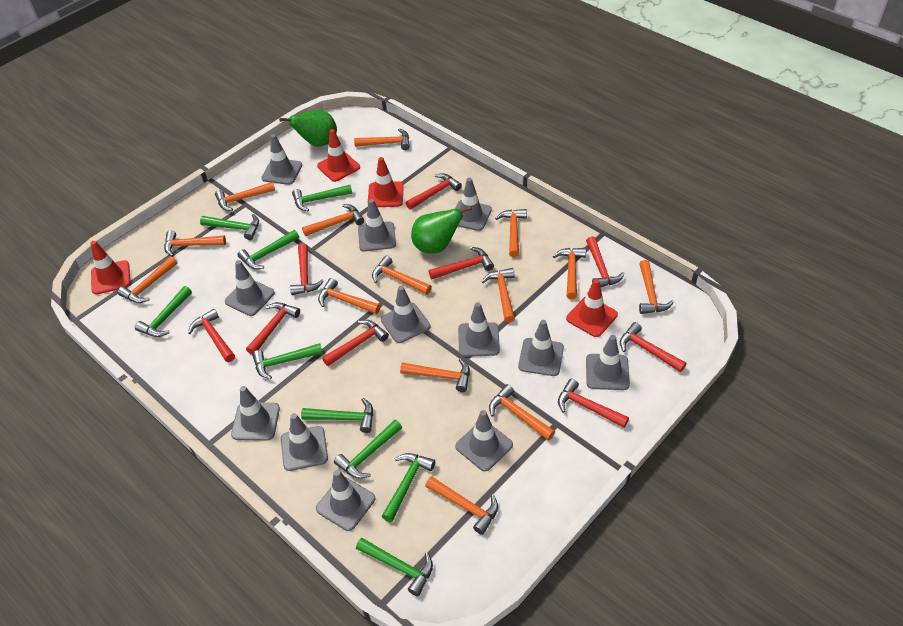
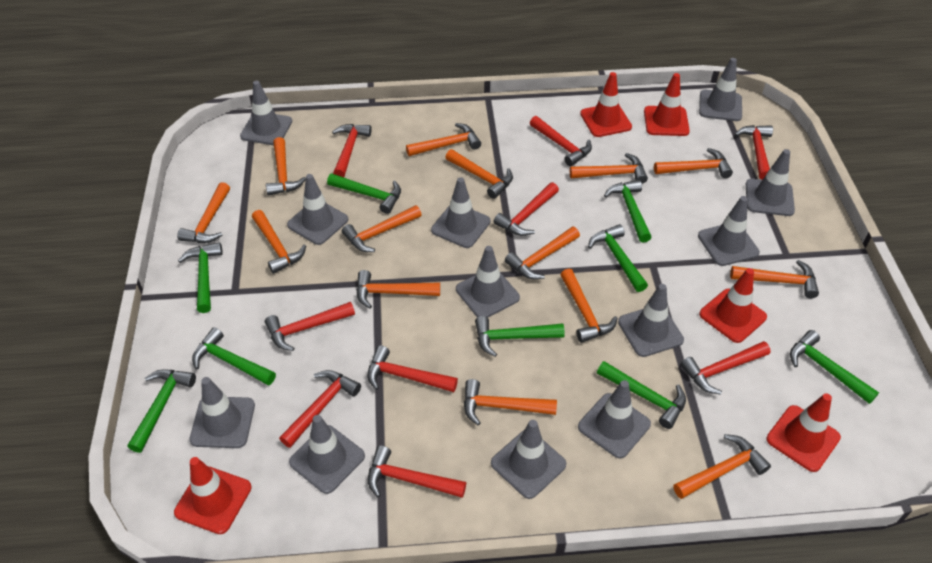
green pear: [279,110,337,147] [411,206,472,253] = 2 -> none = 0
red traffic cone: [90,241,130,295] [317,129,360,182] [368,157,404,207] [566,279,618,337] = 4 -> [174,457,252,534] [580,72,632,137] [644,73,690,136] [699,268,767,343] [766,393,841,472] = 5

